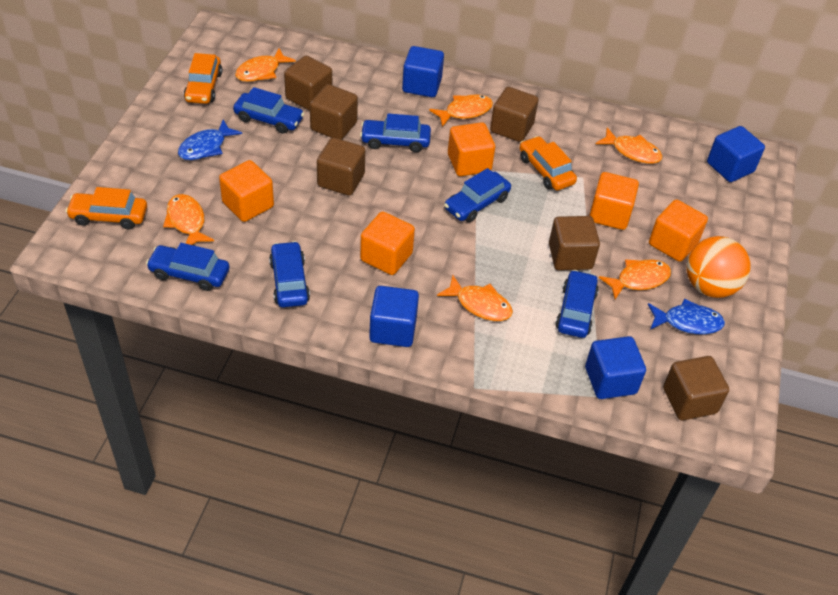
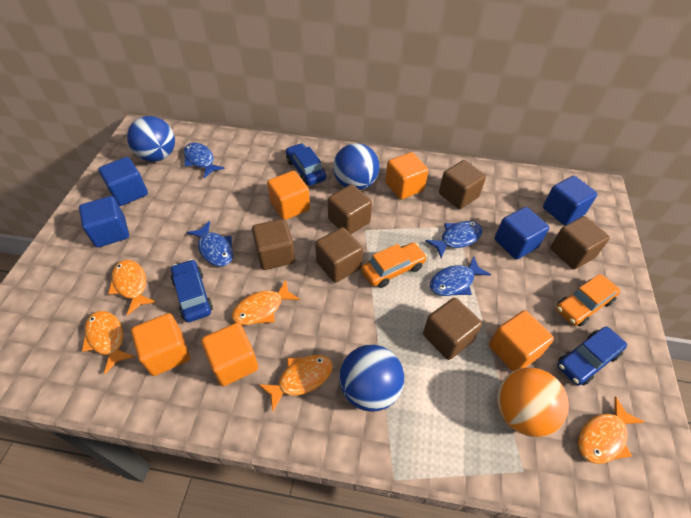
blue ball: none = 0 -> [127,116,175,162] [333,143,379,190] [339,345,404,412] = 3
blue car: [146,243,229,291] [233,87,304,134] [269,241,310,307] [360,113,431,153] [444,168,511,222] [555,270,599,338] = 6 -> [171,259,213,322] [286,143,327,186] [558,327,627,386] = 3
blue fish: [178,120,242,160] [648,299,725,334] = 2 -> [184,143,225,178] [187,221,233,267] [425,221,483,258] [430,256,491,296] = 4
orange car: [66,187,147,229] [184,53,222,104] [520,136,577,190] = 3 -> [361,242,427,288] [556,274,620,327] = 2
orange fish: [163,194,214,245] [235,48,296,82] [429,94,493,127] [437,275,513,321] [596,127,663,164] [599,259,671,299] = 6 -> [82,311,135,374] [108,260,156,315] [232,280,300,325] [258,355,333,412] [578,396,644,464] = 5

